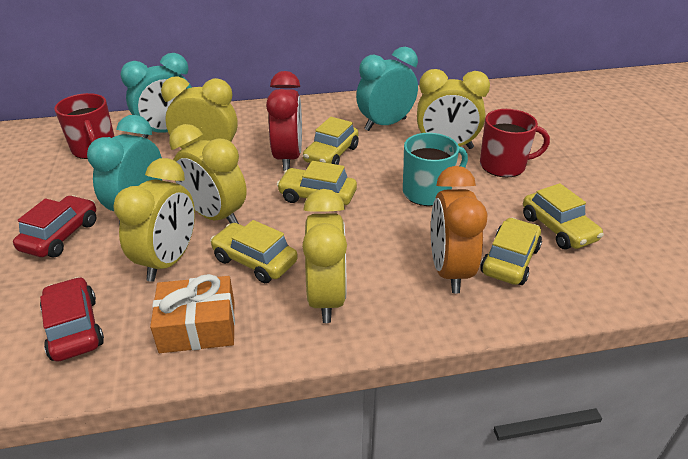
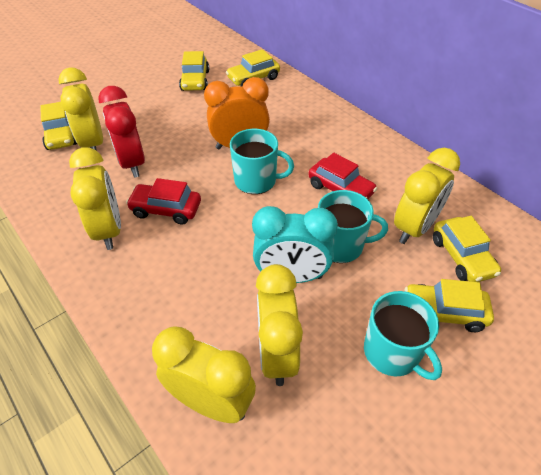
orange gift: [150,274,235,353] = 1 -> none = 0
red mug: [54,93,115,159] [480,109,550,177] = 2 -> none = 0
turquoise clock: [87,115,162,226] [120,53,192,138] [356,47,418,131] = 3 -> [252,206,338,283] = 1
turquoise mug: [403,133,468,206] = 1 -> [230,129,294,194] [318,190,388,263] [364,291,442,380] = 3

